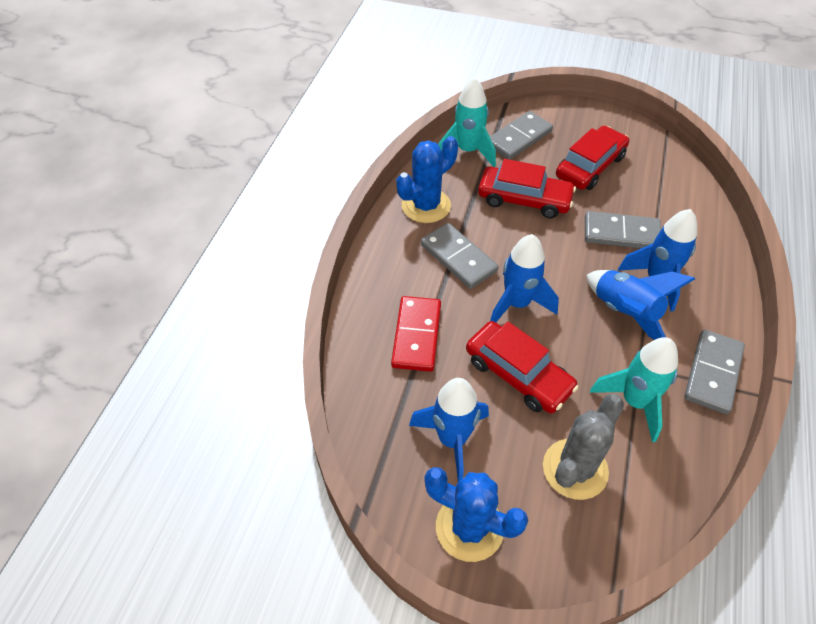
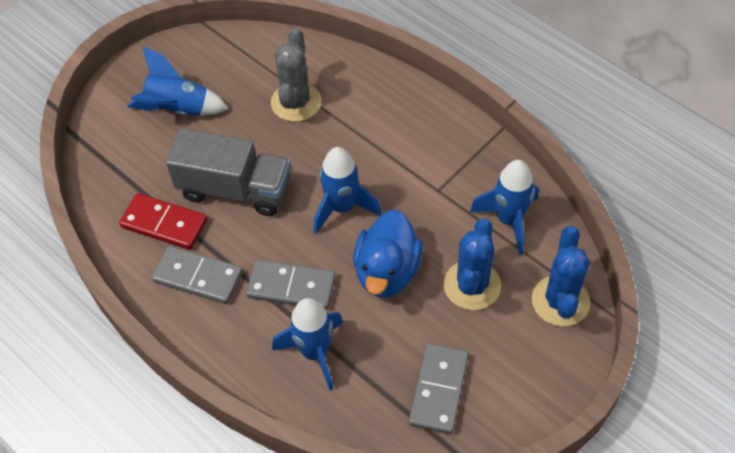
blue duck: none = 0 -> [353,210,423,297] = 1
grey domino: [421,223,498,289] [490,111,553,160] [585,211,661,248] [684,329,745,414] = 4 -> [152,246,243,304] [246,259,336,310] [409,343,469,434] = 3
grey truck: none = 0 -> [166,128,291,216] = 1
red car: [466,321,579,414] [478,159,576,218] [556,126,629,190] = 3 -> none = 0
turquoise rocket: [438,77,496,167] [590,337,678,442] = 2 -> none = 0

